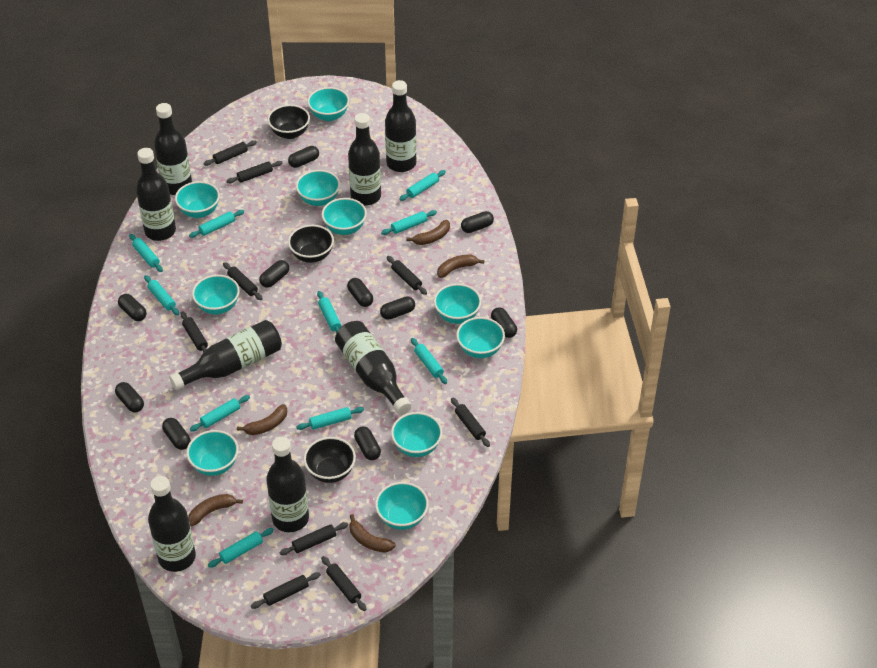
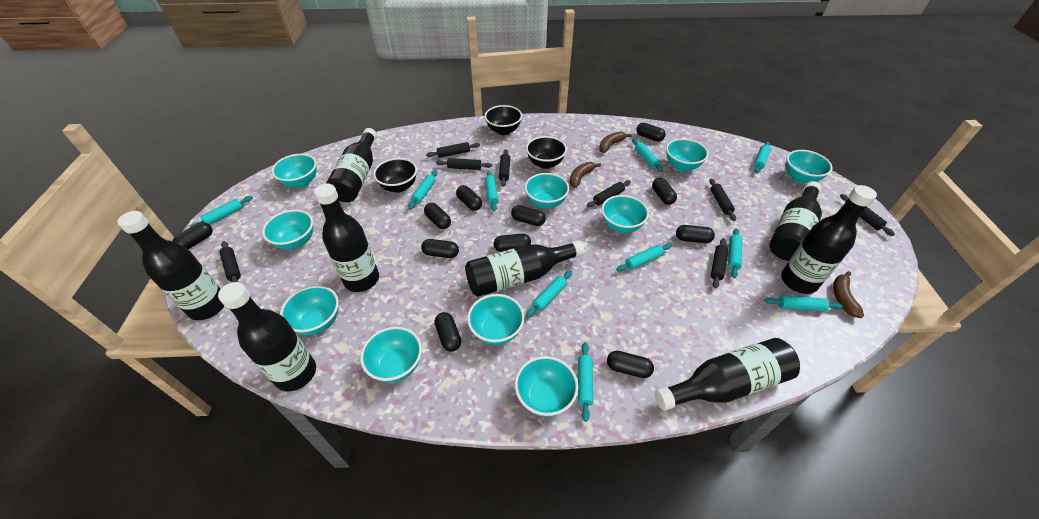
black capsule: [115,382,144,413] [118,294,147,321] [162,418,191,450] [259,260,289,288] [288,146,319,168] [347,278,373,307] [354,427,381,460] [380,296,415,320] [461,211,494,233] [491,307,517,338] = 10 -> [173,222,213,249] [421,239,459,258] [424,203,451,229] [435,312,461,352] [456,185,482,211] [494,234,531,252] [511,205,546,226] [607,351,654,378] [636,123,666,141] [652,177,677,205] [676,225,715,243] = 11
black rolling pin: [180,311,208,353] [203,140,257,166] [223,262,263,300] [226,161,283,183] [251,572,321,609] [279,522,348,555] [321,556,367,611] [387,256,427,295] [451,398,490,447] = 9 -> [220,241,241,282] [426,142,480,158] [436,158,492,170] [499,149,510,187] [587,180,631,207] [709,178,736,221] [711,238,728,289] [840,194,895,236] = 8
brown banana: [188,494,243,526] [237,404,287,435] [349,514,396,553] [406,220,450,245] [437,254,484,278] = 5 -> [570,162,601,188] [599,131,632,153] [833,271,864,318] = 3

